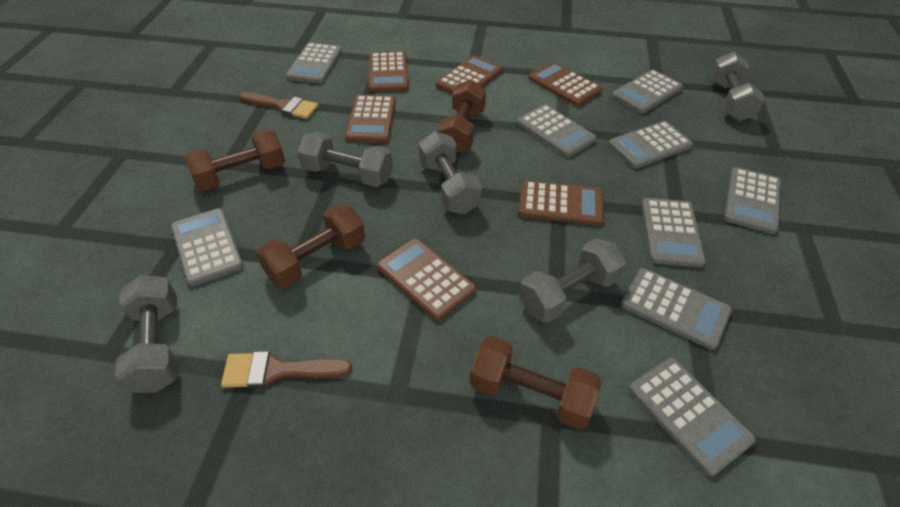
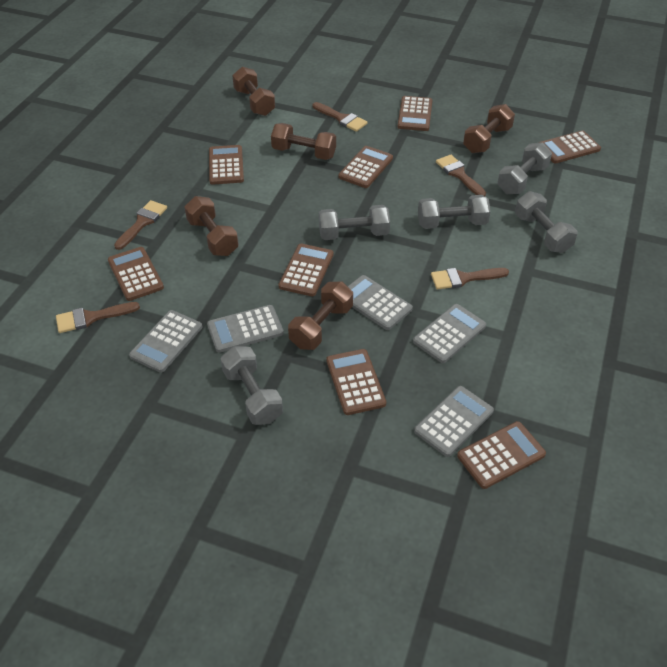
brown brush: [221,351,352,388] [239,92,318,119] = 2 -> [56,302,140,333] [114,200,167,250] [313,102,368,132] [431,268,509,290] [436,155,486,196] = 5
brown calculator: [345,95,396,143] [369,51,409,92] [377,238,476,321] [436,55,503,94] [518,180,604,226] [528,62,603,106] = 6 -> [108,247,164,301] [209,145,244,185] [278,244,334,297] [326,349,386,415] [338,146,393,188] [397,96,433,131] [457,421,546,489] [539,131,601,163] = 8
brown dumbbell: [184,130,285,191] [257,204,365,288] [438,80,486,153] [470,336,601,430] = 4 -> [185,196,239,256] [232,67,275,116] [271,123,336,160] [288,282,353,350] [463,104,515,153] = 5
grey calculator: [171,208,243,286] [286,42,342,84] [517,104,597,157] [608,121,693,168] [612,70,683,114] [621,268,732,350] [629,358,756,476] [641,198,706,267] [724,167,781,234] = 9 -> [129,310,202,373] [207,305,284,353] [348,275,413,330] [413,304,486,363] [414,386,494,457] = 5

